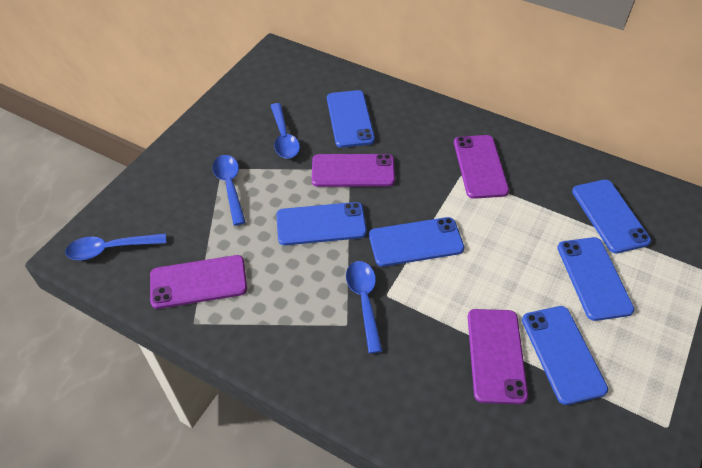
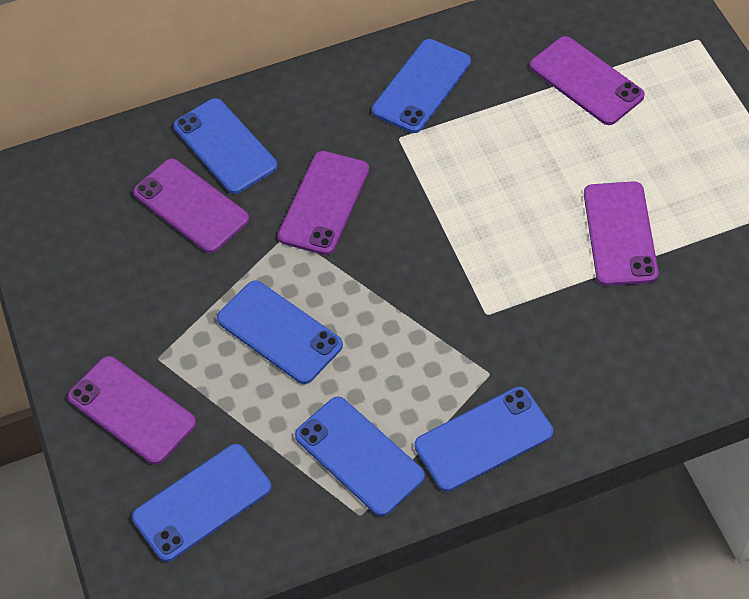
blue spoon: [65,233,166,260] [212,155,246,225] [270,103,300,158] [346,261,383,353] = 4 -> none = 0
purple phone: [150,255,247,309] [312,154,395,187] [454,135,509,199] [468,309,528,404] = 4 -> [68,356,196,465] [133,159,249,253] [278,151,369,255] [530,36,645,125] [584,181,659,286] = 5

